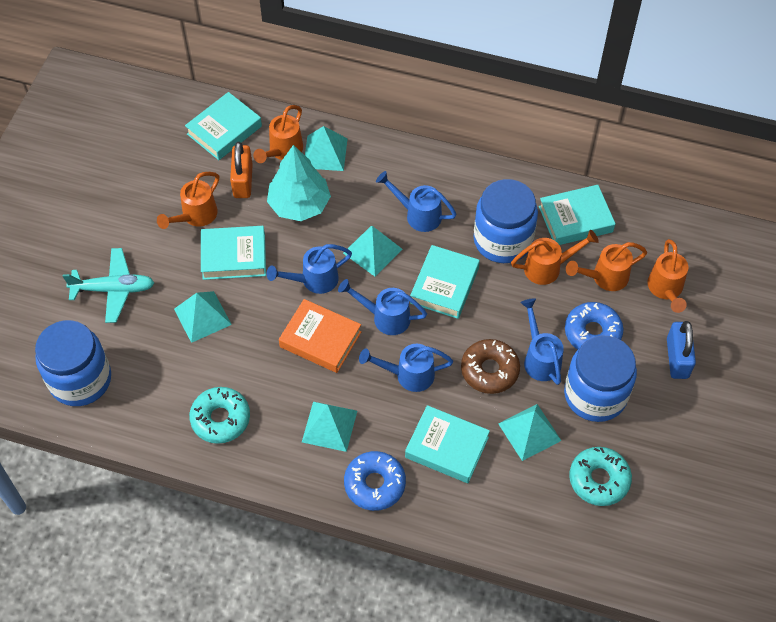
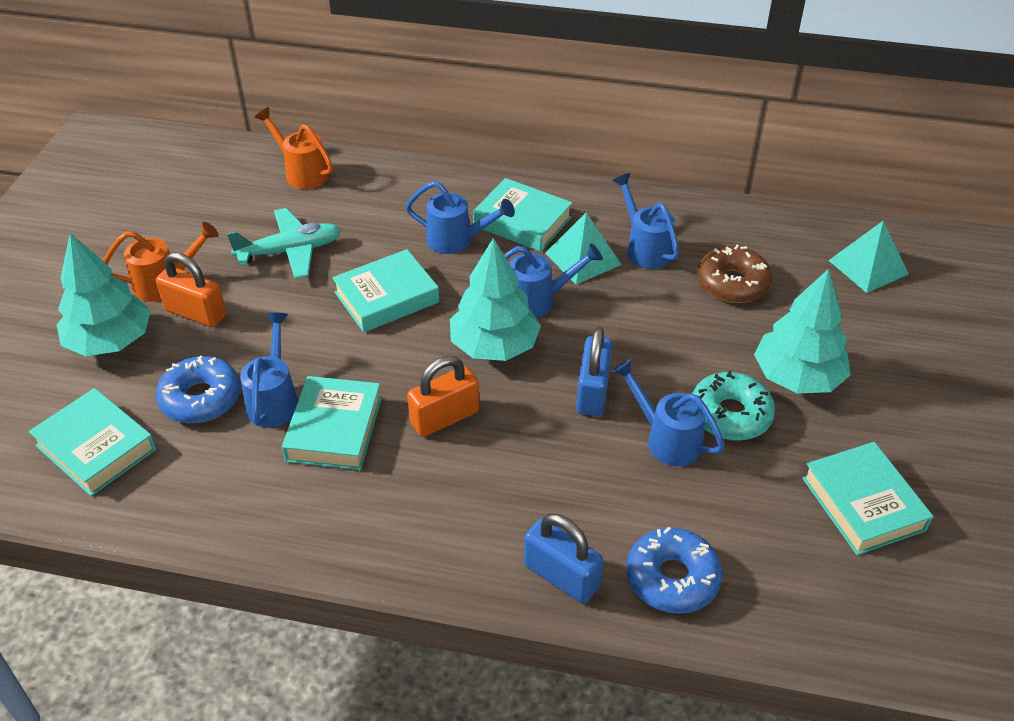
blue jar: [35,320,111,406] [473,179,538,263] [564,336,637,422] = 3 -> none = 0
blue padlock: [667,321,696,379] = 1 -> [524,513,603,603] [576,327,613,416] = 2
orange book: [279,299,361,373] = 1 -> none = 0
orange padlock: [230,142,253,198] = 1 -> [156,252,226,327] [407,356,479,437] = 2
orange watering can: [157,172,219,229] [253,105,303,163] [511,230,599,285] [566,242,647,291] [647,239,688,313] = 5 -> [103,222,219,302] [255,107,333,189] = 2
turquoise donut: [189,387,250,444] [569,447,632,506] = 2 -> [692,371,775,441] = 1
turquoise pyramid: [174,291,232,343] [302,402,357,452] [305,126,348,171] [343,226,402,276] [498,404,562,461] = 5 -> [545,213,622,284] [828,221,909,293] = 2
turquoise tree: [267,145,331,221] = 1 -> [57,233,151,356] [450,238,541,361] [754,269,850,393] = 3

